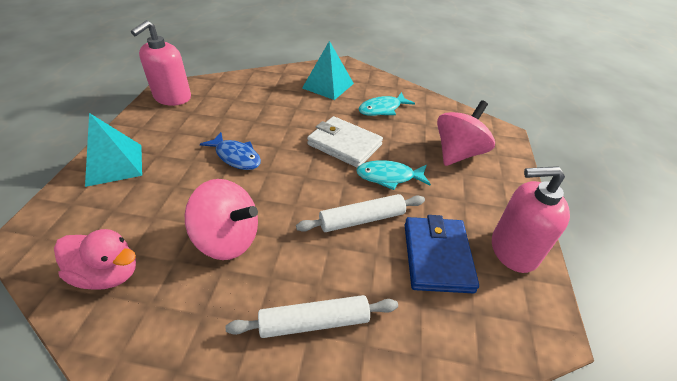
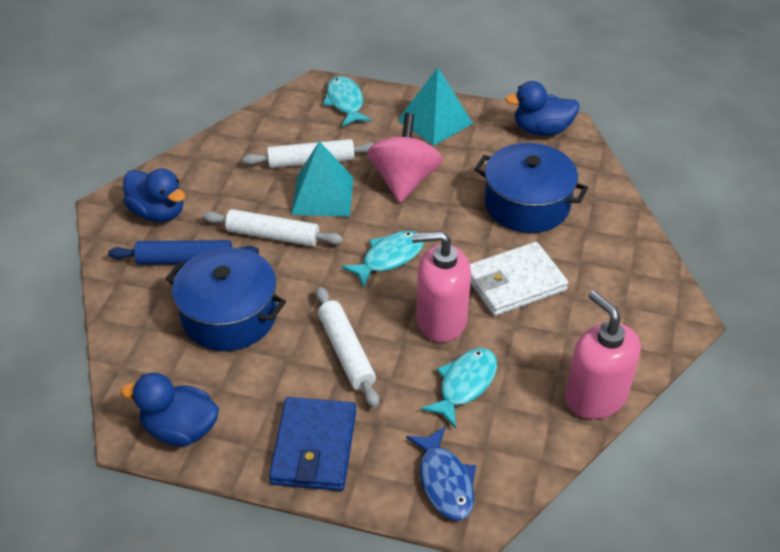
blue duck: none = 0 -> [121,373,219,446] [123,168,185,222] [505,81,580,136] = 3
blue pot: none = 0 -> [166,247,286,351] [474,143,588,233] = 2
blue rolling pin: none = 0 -> [108,240,259,265] = 1
pink duck: [54,229,136,290] = 1 -> none = 0
pink spinning top: [185,179,258,260] [437,100,495,166] = 2 -> [368,113,442,203] = 1
turquoise fish: [356,160,431,190] [358,92,415,116] = 2 -> [323,76,372,127] [341,231,424,287] [421,348,497,428] = 3
white rolling pin: [226,295,398,338] [296,194,425,232] = 2 -> [203,209,343,247] [243,139,375,168] [316,287,379,408] = 3

